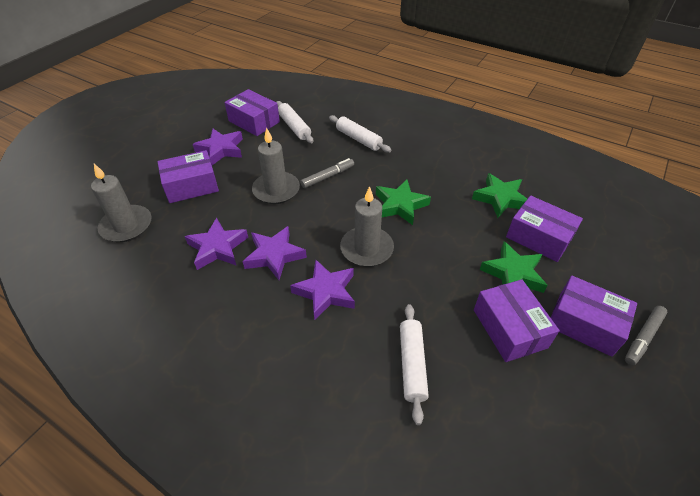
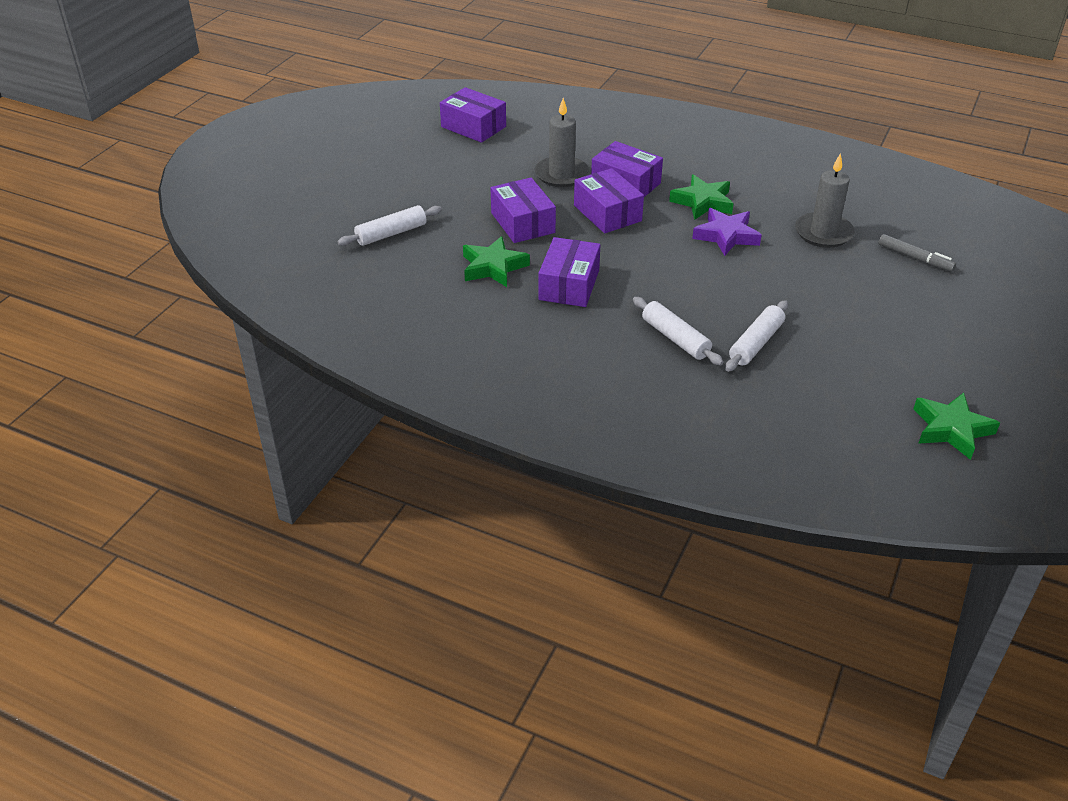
grey candle: [91,163,152,242] [252,127,300,204] [340,186,394,267] = 3 -> [535,98,589,187] [795,153,855,248] = 2
grey marker: [300,158,354,188] [625,306,668,366] = 2 -> [879,234,956,272] = 1
purple star: [185,218,248,270] [193,129,243,165] [242,226,307,280] [290,259,355,321] = 4 -> [692,208,762,256] = 1

